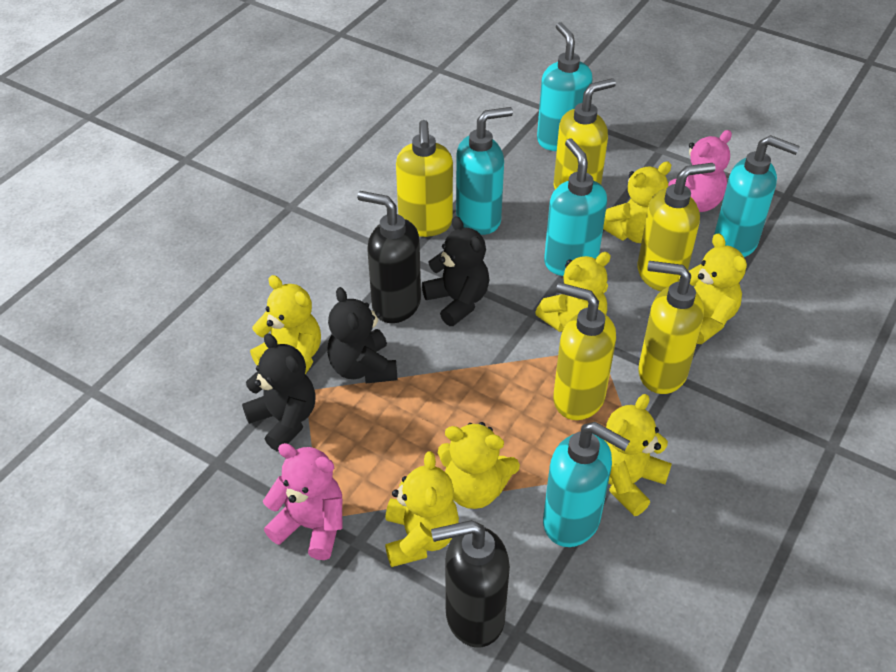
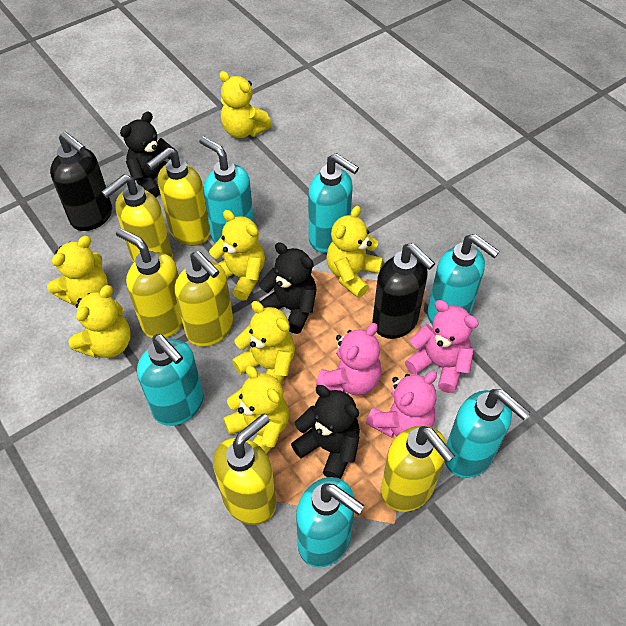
pink teddy bear: [263,443,343,560] [668,130,732,212] = 2 -> [316,323,381,396] [366,371,437,438] [405,300,479,393] = 3
turquoise soap dispenser: [456,107,513,235] [537,22,592,151] [543,422,630,547] [544,138,607,276] [714,135,800,257] = 5 -> [137,334,203,426] [199,136,254,243] [296,477,365,568] [308,153,359,253] [427,234,500,325] [445,389,530,478] = 6
yellow soap dispenser: [396,120,453,237] [553,282,616,420] [554,78,616,189] [637,163,715,291] [638,261,704,394] = 5 -> [102,174,173,262] [116,228,183,338] [147,147,210,246] [175,251,233,347] [213,414,276,525] [381,426,455,512] = 6

